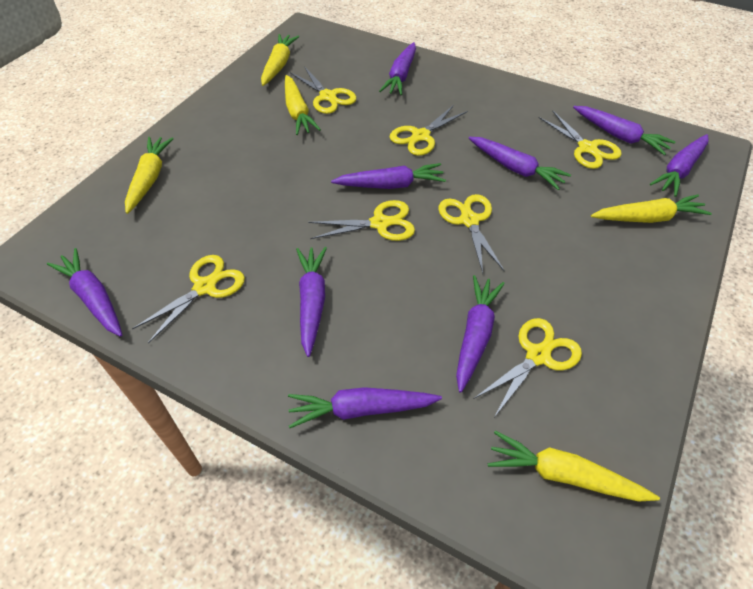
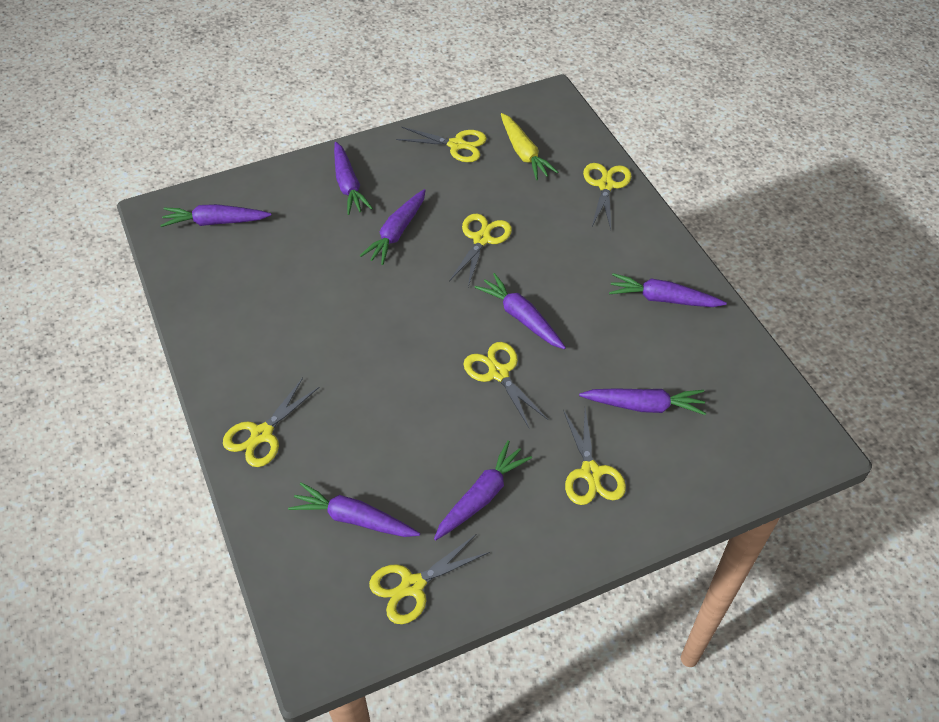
purple carrot: [47,248,122,337] [288,387,442,428] [296,247,327,357] [331,163,446,189] [379,42,416,95] [456,275,505,393] [469,137,571,190] [573,106,675,155] [650,134,709,197] = 9 -> [160,204,271,227] [288,482,420,537] [334,142,373,215] [360,189,426,265] [434,440,532,540] [475,273,566,349] [579,388,706,415] [609,273,727,307] = 8
yellow carrot: [125,137,174,214] [261,34,299,86] [285,75,321,135] [488,431,660,502] [591,195,712,223] = 5 -> [501,113,558,180] = 1

